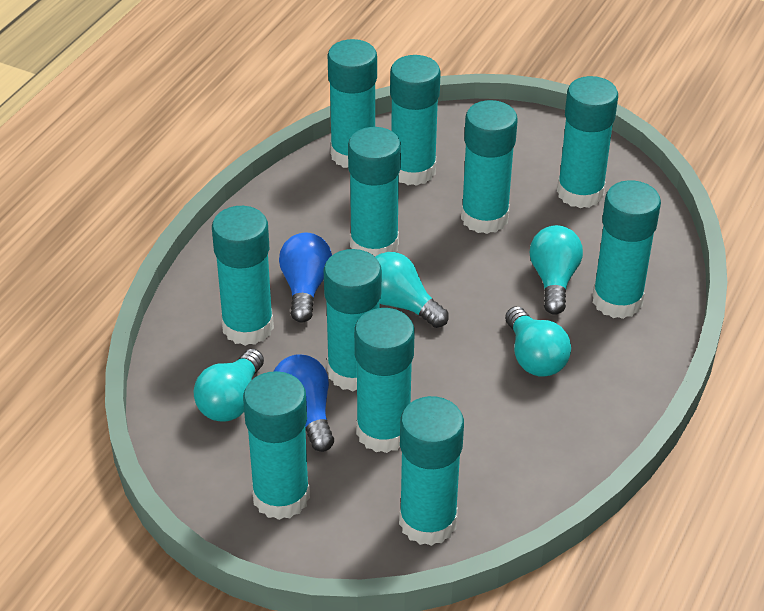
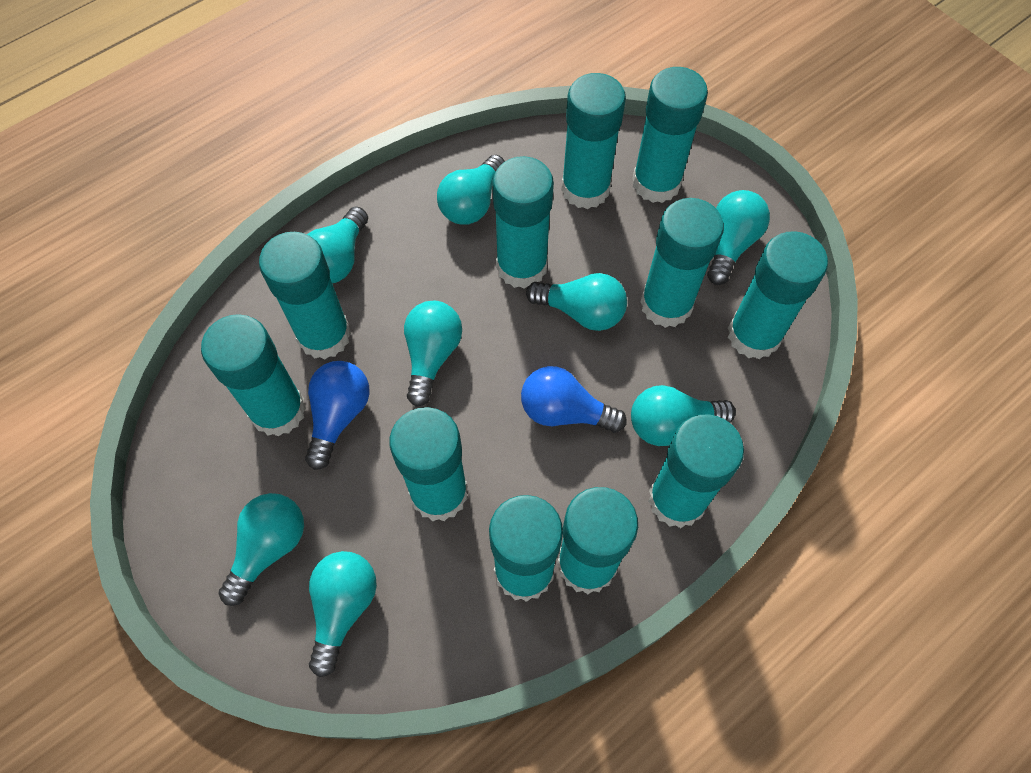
turquoise light bulb: [193,349,264,422] [375,252,449,328] [505,306,571,377] [530,225,583,315] = 4 -> [219,493,304,606] [307,206,368,283] [309,551,377,677] [404,301,462,407] [437,155,505,225] [526,273,627,331] [631,385,736,446] [707,190,770,285] = 8

